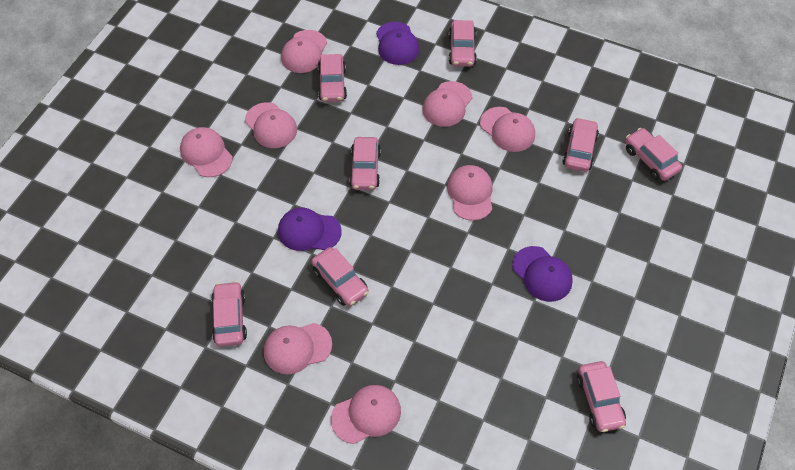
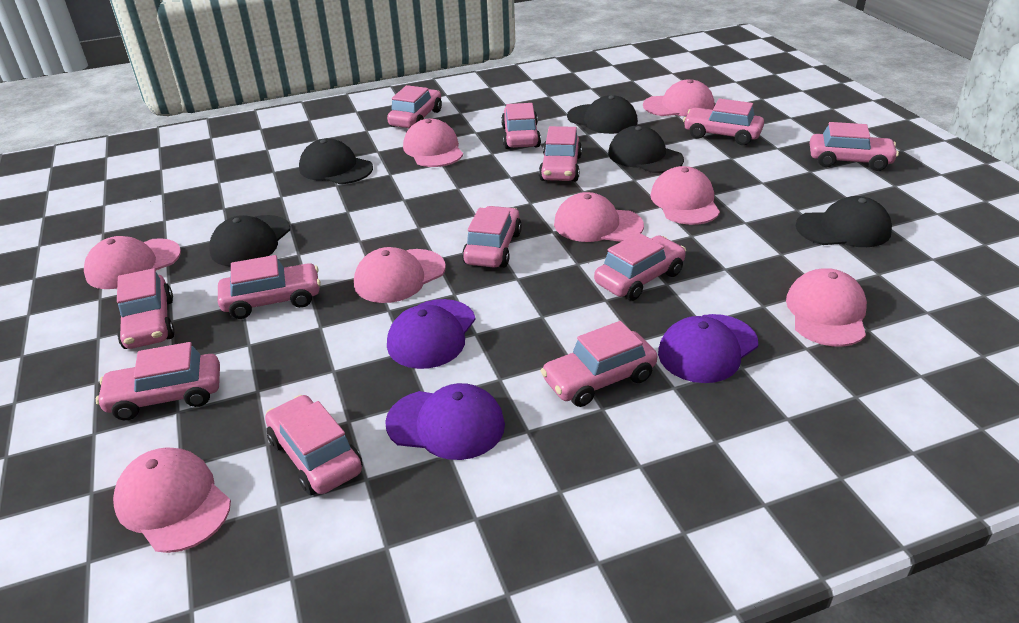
black cap: none = 0 -> [209,215,290,266] [299,138,373,184] [567,95,638,134] [608,126,684,173] [796,196,892,247] = 5
pink car: [211,281,247,347] [311,247,369,306] [318,54,347,102] [349,137,381,190] [449,20,477,67] [562,117,599,172] [577,361,626,432] [625,128,682,181] = 8 -> [96,342,220,420] [117,268,175,349] [218,255,321,319] [265,395,363,495] [387,85,442,128] [462,206,522,268] [501,103,541,149] [539,126,582,182] [541,321,658,407] [594,233,686,301] [683,98,764,145] [810,122,899,171] = 12

